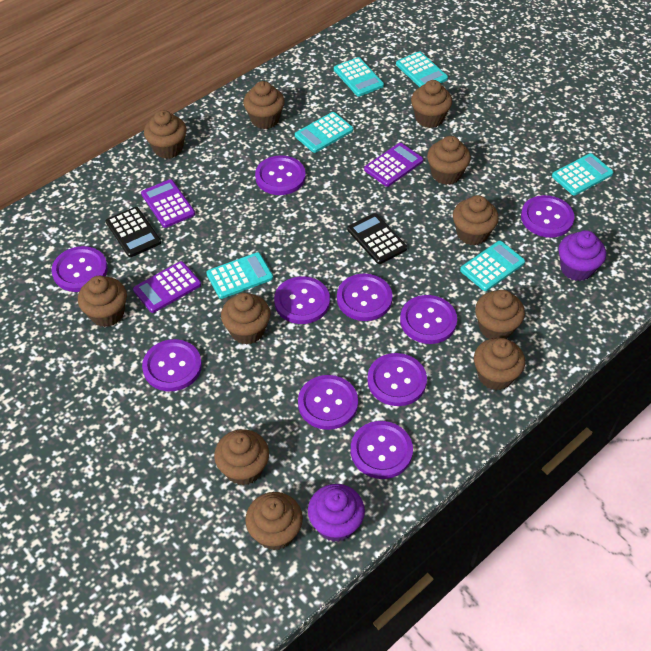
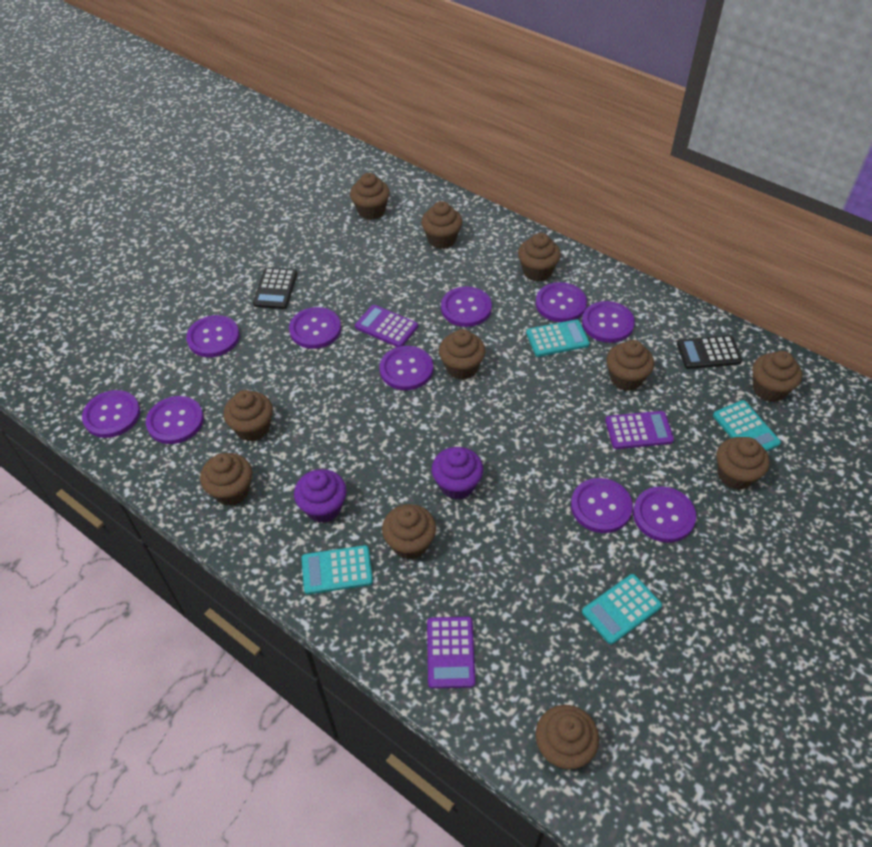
turquoise calculator: [206,252,273,299] [295,112,353,153] [334,57,384,97] [396,51,448,87] [460,241,525,291] [552,153,613,196] = 6 -> [302,545,373,595] [526,319,590,357] [582,574,662,645] [713,400,781,452] = 4

